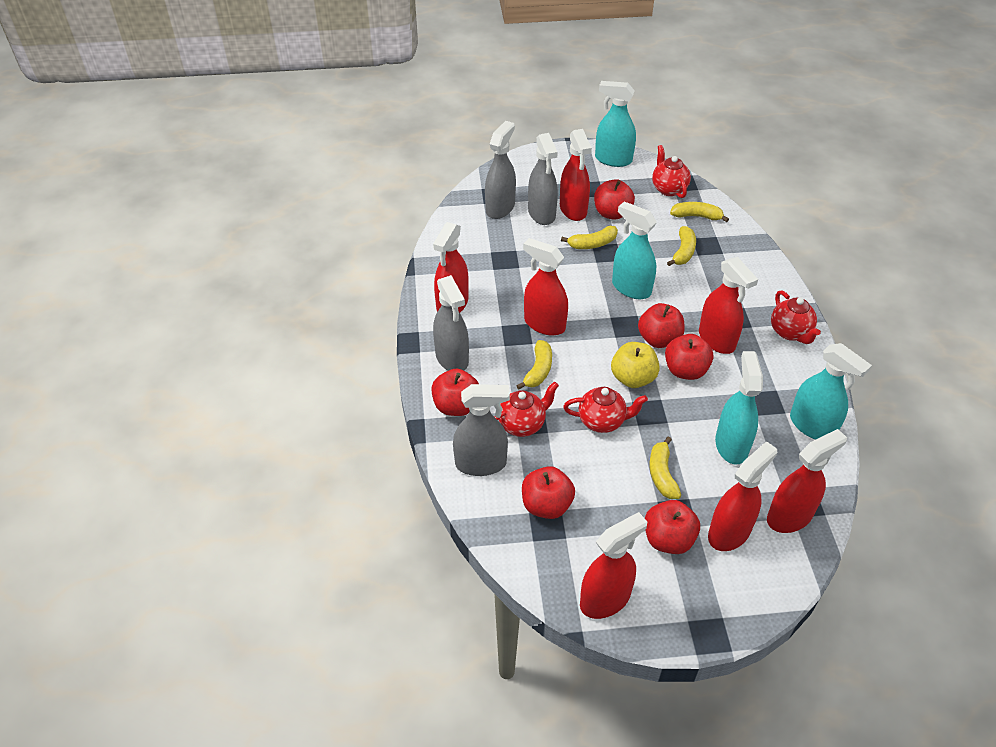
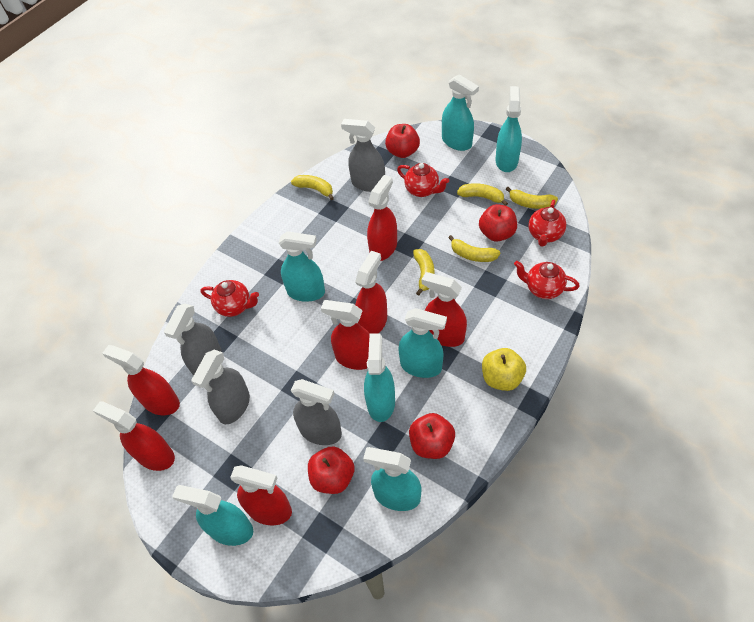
red apple: [432,369,479,416] [522,466,575,519] [594,179,635,220] [638,303,684,348] [645,500,700,554] [665,334,713,380] = 6 -> [308,446,354,494] [385,124,420,158] [409,413,455,459] [479,204,517,242] = 4
turquoise spray bottle: [595,81,636,167] [612,201,657,299] [715,351,763,465] [790,343,872,440] = 4 -> [172,485,253,546] [279,231,325,302] [363,447,421,511] [364,334,395,422] [398,308,447,378] [442,74,479,151] [495,86,522,172] = 7

